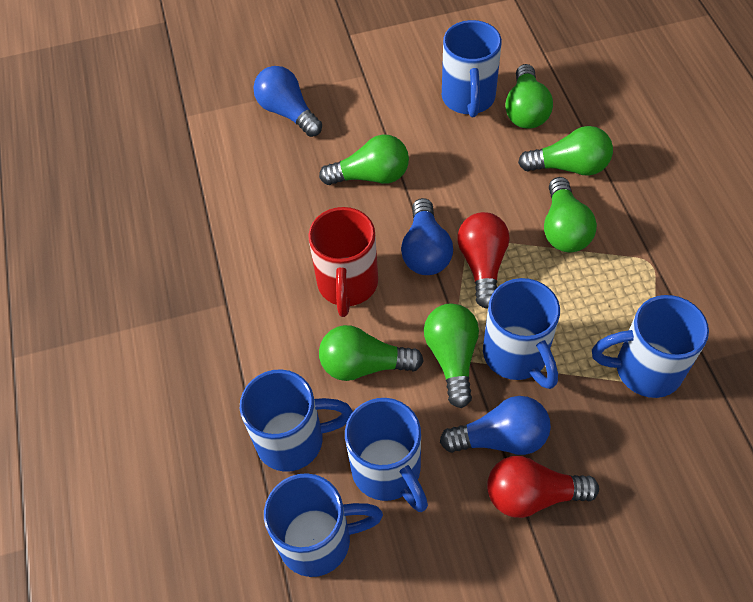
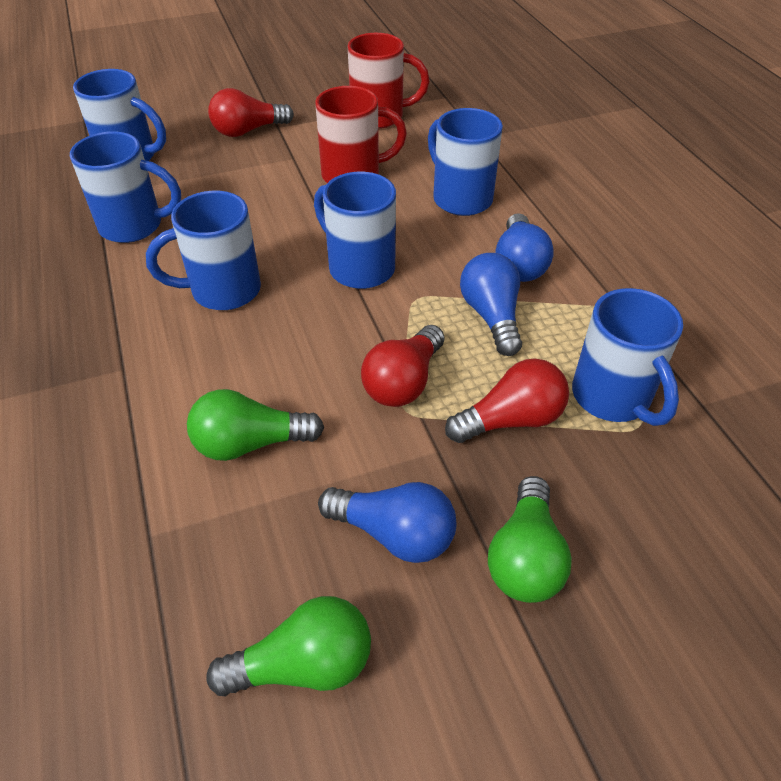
green light bulb: [319,134,409,185] [319,325,424,381] [424,303,479,408] [505,64,553,129] [518,126,613,176] [544,177,597,252] = 6 -> [187,389,324,461] [206,596,371,696] [488,476,572,603] = 3
red light bulb: [458,212,509,309] [487,456,599,518] = 2 -> [208,88,294,137] [361,325,444,407] [445,358,569,443] = 3
red mug: [308,207,378,317] = 1 -> [315,86,407,183] [348,33,430,129] = 2

